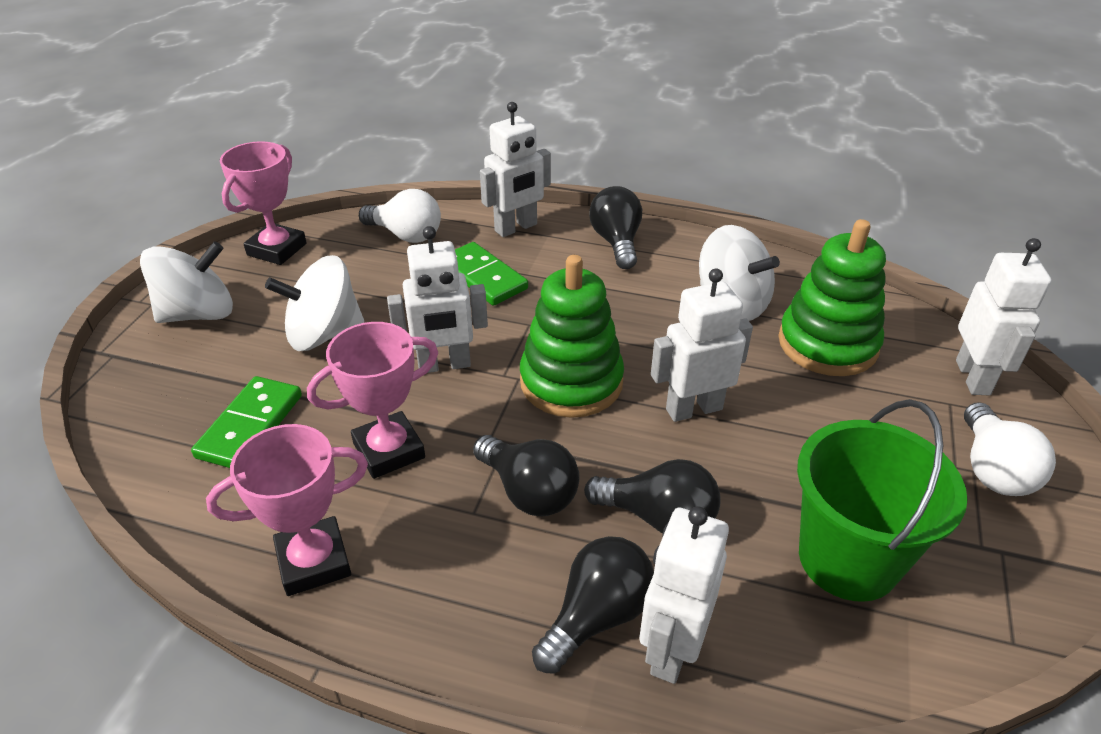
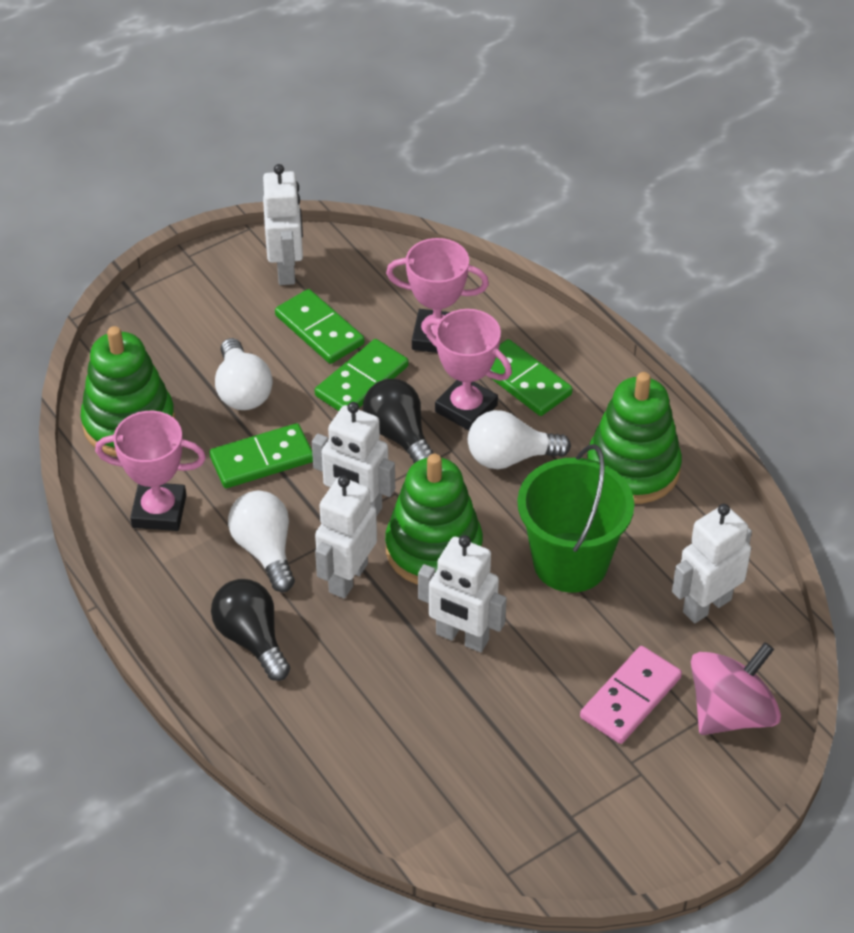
black light bulb: [473,435,580,516] [532,536,654,674] [584,459,721,534] [589,186,642,269] = 4 -> [211,579,290,681] [363,379,433,463] = 2
green domino: [191,376,302,468] [455,242,528,306] = 2 -> [209,423,313,488] [275,289,365,364] [315,339,409,411] [490,339,573,416] = 4
green stacking toy: [520,255,624,418] [778,219,886,376] = 2 -> [80,326,175,456] [385,454,483,585] [587,372,682,504] = 3
pink domino: none = 0 -> [580,646,682,744] = 1
pink spinning top: none = 0 -> [691,642,781,735] = 1
white light bulb: [359,189,441,243] [964,402,1056,496] = 2 -> [215,338,273,410] [228,491,295,592] [468,410,571,469] = 3
white spinning top: [140,241,233,323] [265,255,364,351] [699,225,780,321] = 3 -> none = 0

